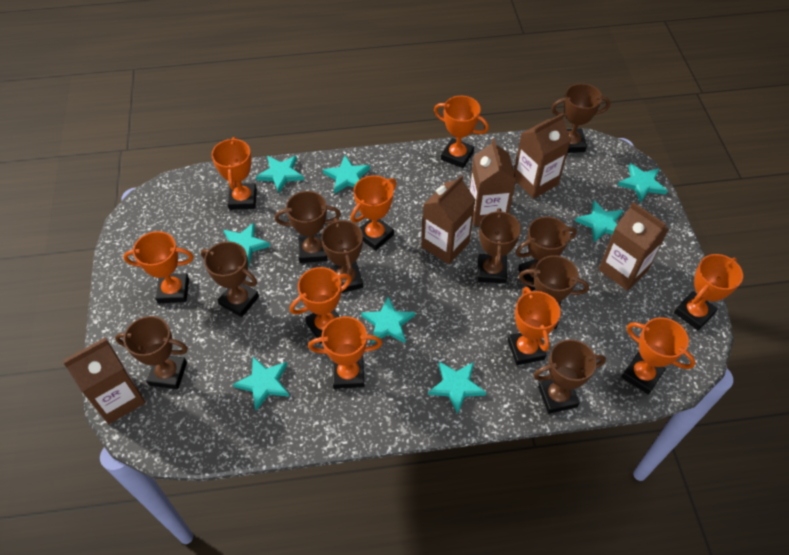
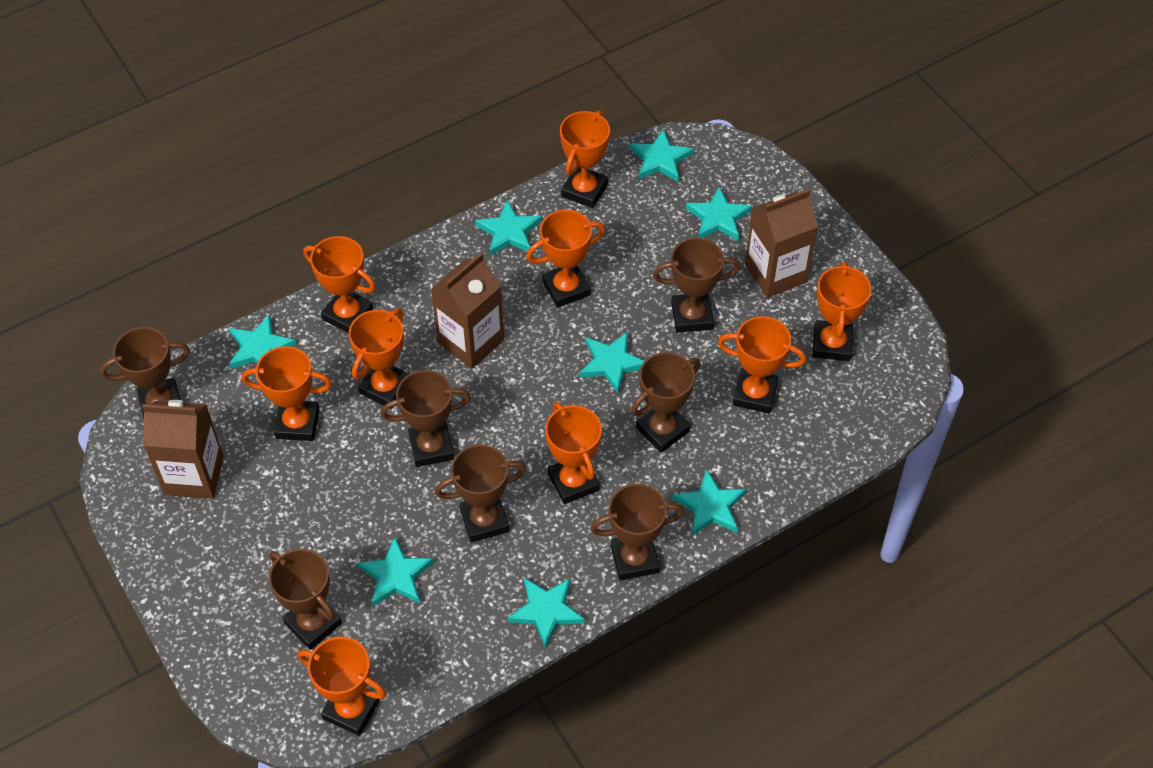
brown carton: [63,337,145,424] [421,175,475,264] [469,138,516,226] [514,113,571,199] [599,202,669,291] = 5 -> [142,400,224,499] [431,253,504,369] [745,189,818,298] = 3
brown trophy: [115,316,188,389] [201,241,259,317] [275,191,341,263] [321,218,363,293] [478,208,521,284] [515,216,577,291] [519,255,589,330] [533,339,606,414] [551,83,611,153] = 9 -> [100,327,190,418] [269,549,342,650] [380,370,471,467] [435,444,526,542] [590,484,684,581] [631,352,700,453] [653,238,740,333] = 7

